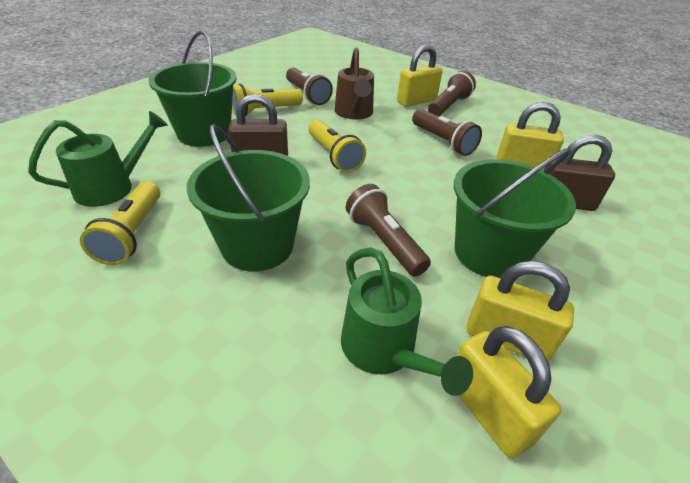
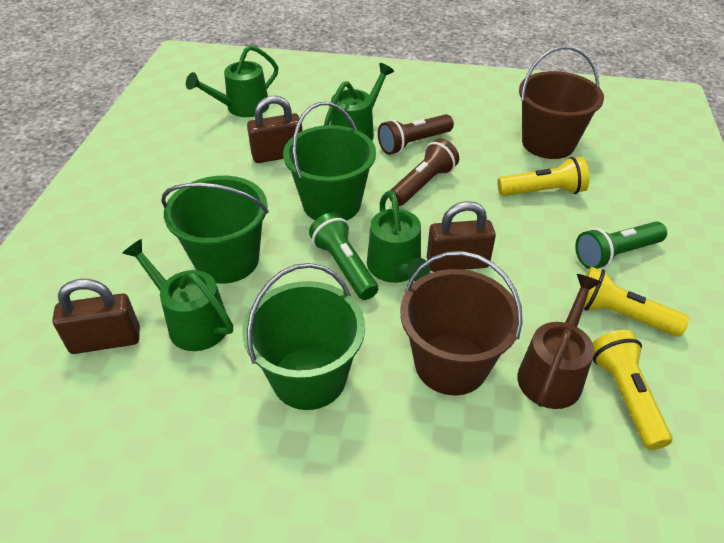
brown bucket: none = 0 -> [400,251,523,395] [519,46,604,159] = 2
brown flashlight: [286,68,333,105] [346,184,431,277] [412,109,482,156] [428,71,476,116] = 4 -> [378,114,454,155] [389,138,459,206] = 2
brown padlock: [228,94,288,156] [544,135,615,211] = 2 -> [53,279,140,354] [247,96,302,163] [427,201,496,272] = 3
green flashlight: none = 0 -> [309,212,378,300] [575,221,667,269] = 2
green watering can: [28,111,168,207] [341,247,473,396] = 2 -> [122,239,233,351] [186,45,278,117] [324,63,394,140] [367,190,430,283] = 4
yellow padlock: [397,45,442,107] [457,326,561,458] [466,261,574,362] [496,102,564,171] = 4 -> none = 0

